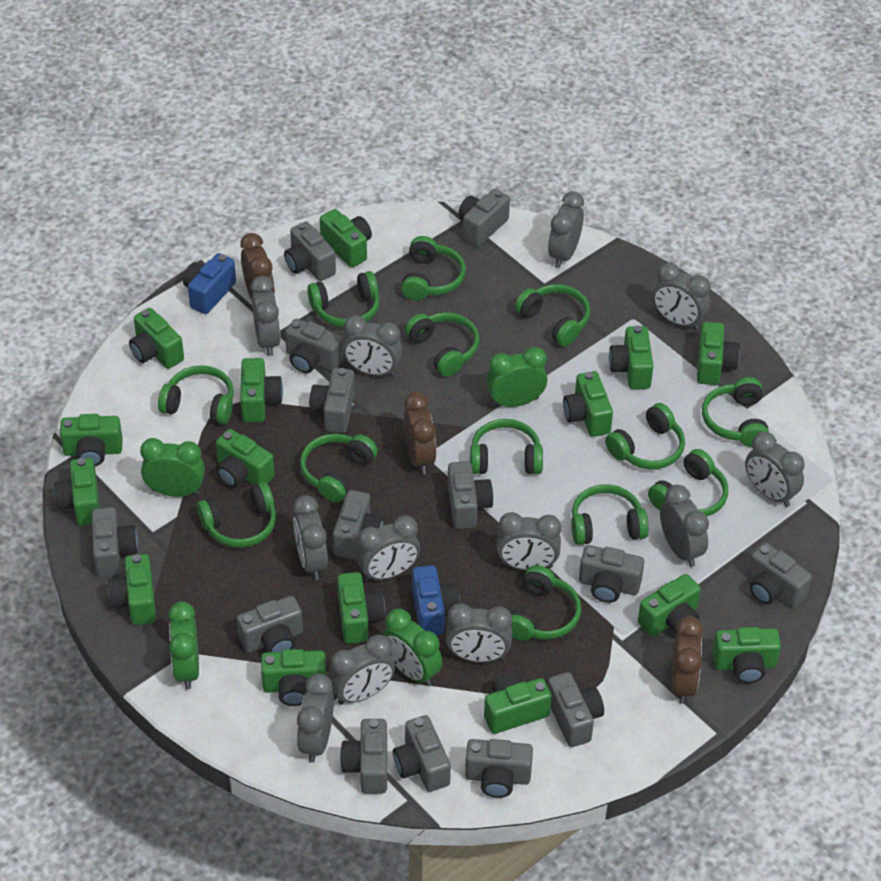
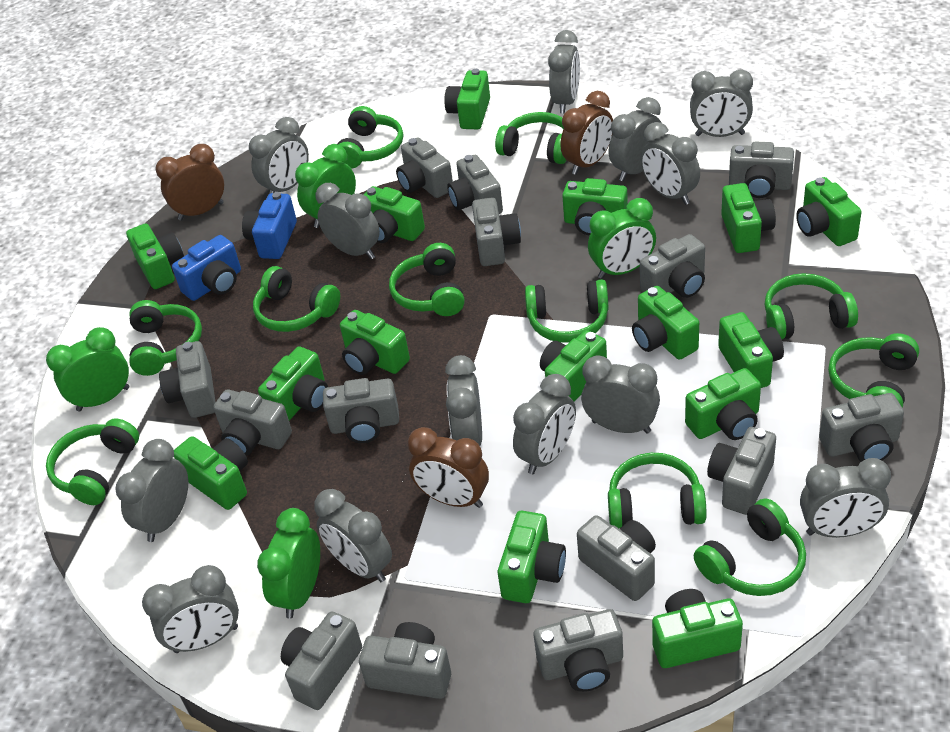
green headphones: [158,365,234,424] [197,482,276,548] [300,434,378,503] [307,271,380,327] [401,236,466,301] [405,312,479,377] [470,419,543,474] [510,565,581,641] [515,284,590,347] [571,484,649,545] [605,403,685,469] [648,449,728,516] [702,377,769,447] = 13 -> [46,419,139,505] [129,300,202,376] [253,266,340,332] [337,106,403,169] [389,243,465,316] [495,112,566,164] [525,279,608,343] [608,453,707,528] [694,498,806,596] [765,273,858,339] [828,333,919,408] = 11
grey clock: [250,276,281,356] [293,495,328,580] [297,673,334,762] [328,634,395,705] [342,315,403,377] [356,515,420,581] [446,603,512,662] [497,512,561,570] [548,191,584,268] [652,262,710,330] [660,485,709,567] [745,432,805,507] = 12 -> [115,439,188,542] [142,565,239,653] [249,117,309,194] [314,489,392,582] [316,183,380,259] [445,355,482,446] [513,374,576,474] [548,30,580,114] [581,355,660,434] [608,97,662,181] [641,122,700,205] [690,70,753,137] [800,458,891,538] = 13

